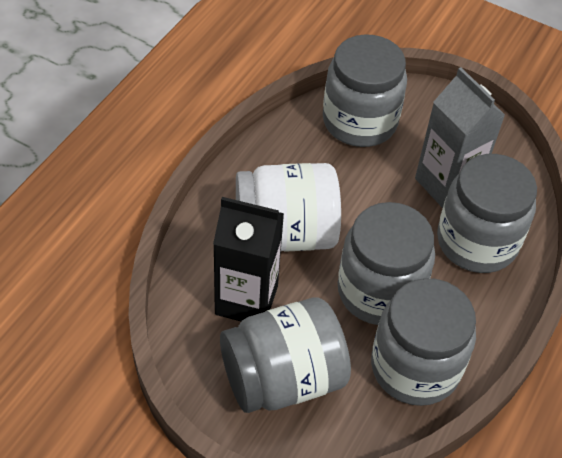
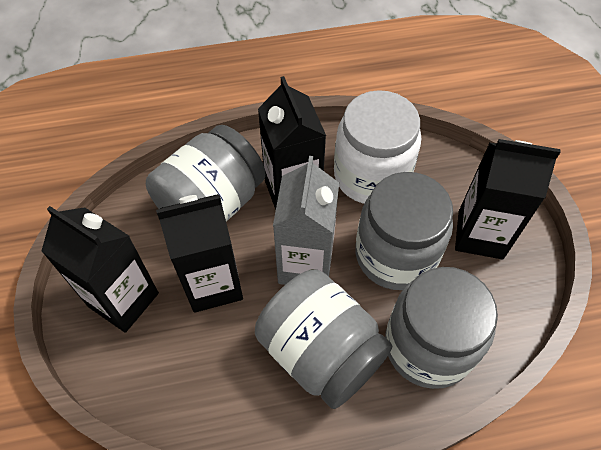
black carton: [213,197,284,321] = 1 -> [41,206,159,333] [156,194,243,313] [258,76,326,210] [455,139,561,259] = 4
grey jar: [220,297,351,413] [323,34,407,147] [338,202,435,325] [371,278,476,406] [437,154,537,273] = 5 -> [146,125,266,222] [255,269,393,409] [355,172,453,290] [385,267,498,389] = 4

